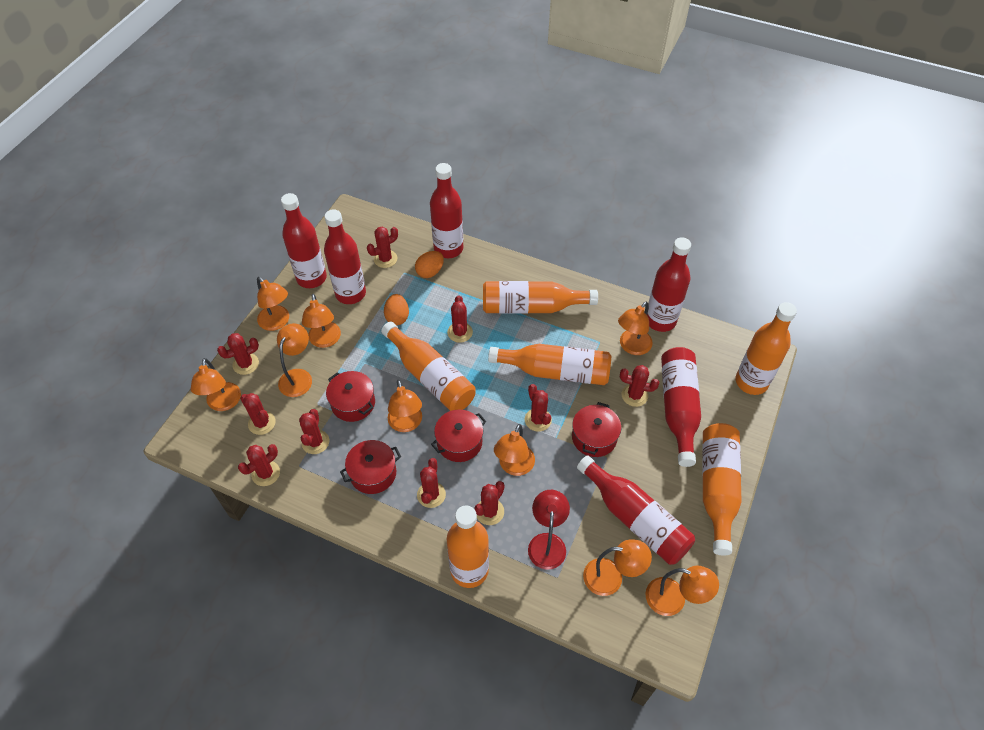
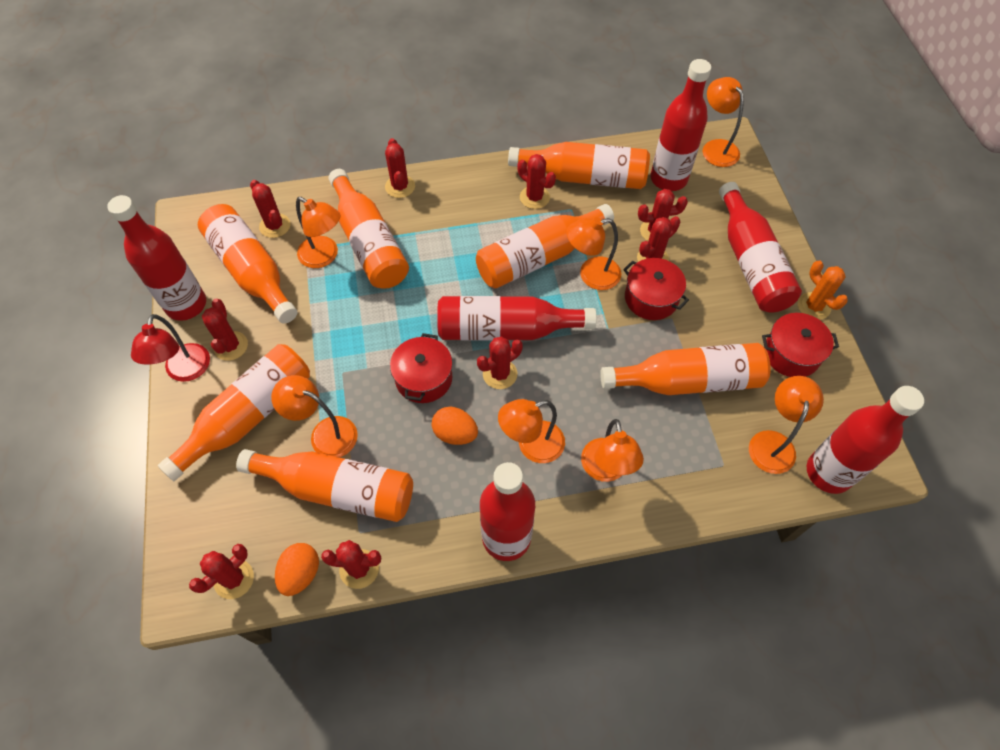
orange bottle: [381,322,476,411] [447,505,489,588] [483,281,598,313] [488,344,611,385] [702,423,741,556] [736,302,797,395] = 6 -> [158,344,310,481] [198,204,297,323] [236,449,413,522] [329,169,409,289] [476,204,614,289] [508,142,650,189] [600,343,771,395] = 7
orange cactus: none = 0 -> [798,261,848,320] = 1
orange lamp: [191,358,241,411] [257,277,289,331] [277,323,312,397] [302,294,341,348] [388,380,422,432] [494,424,535,476] [583,539,652,596] [618,302,653,355] [645,566,719,616] = 9 -> [271,375,358,457] [296,197,340,268] [498,399,565,463] [566,217,621,290] [581,419,644,482] [703,77,744,167] [749,376,824,474] = 7
red cactus: [217,333,259,375] [238,444,280,486] [240,393,276,435] [299,409,329,454] [367,227,398,268] [417,458,446,508] [447,295,473,343] [474,481,505,525] [525,384,552,432] [620,365,659,407] = 10 -> [189,544,254,599] [202,299,248,361] [250,180,291,238] [321,540,381,589] [385,138,415,198] [477,336,523,389] [518,154,556,209] [637,216,680,262] [638,189,688,241] = 9
red pot: [326,371,375,422] [340,440,401,494] [431,410,486,462] [572,402,621,457] = 4 -> [390,333,453,403] [623,258,689,320] [762,313,839,377] = 3

